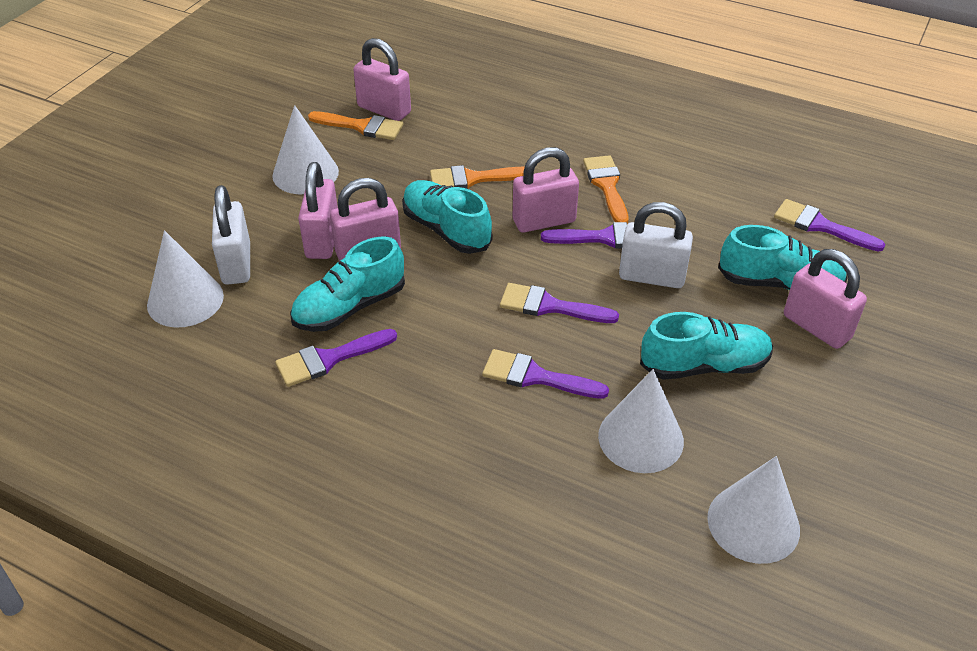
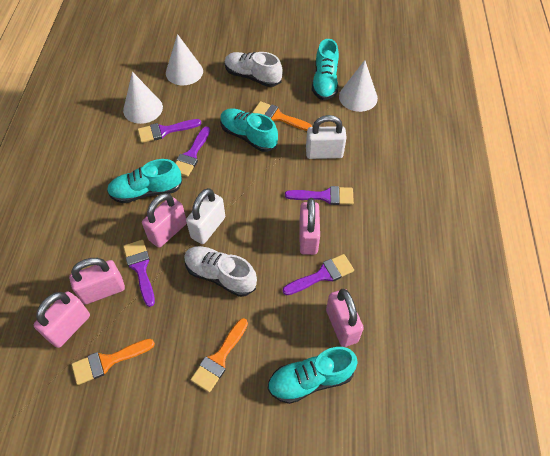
white cone: [147,230,224,328] [272,105,339,194] [598,369,684,473] [707,456,800,564] = 4 -> [123,72,163,124] [166,34,203,85] [339,60,378,112] = 3
white shoe: none = 0 -> [184,246,257,297] [225,52,283,87] = 2

